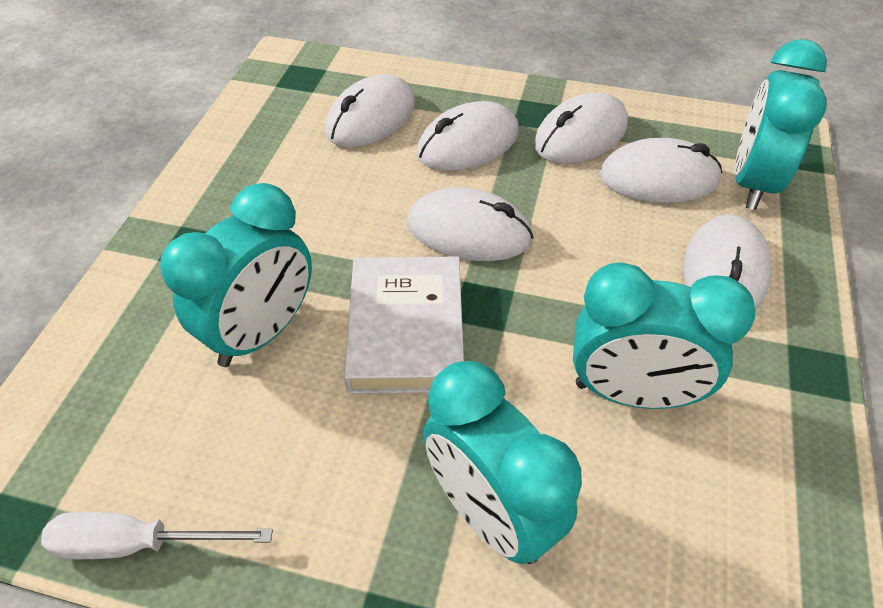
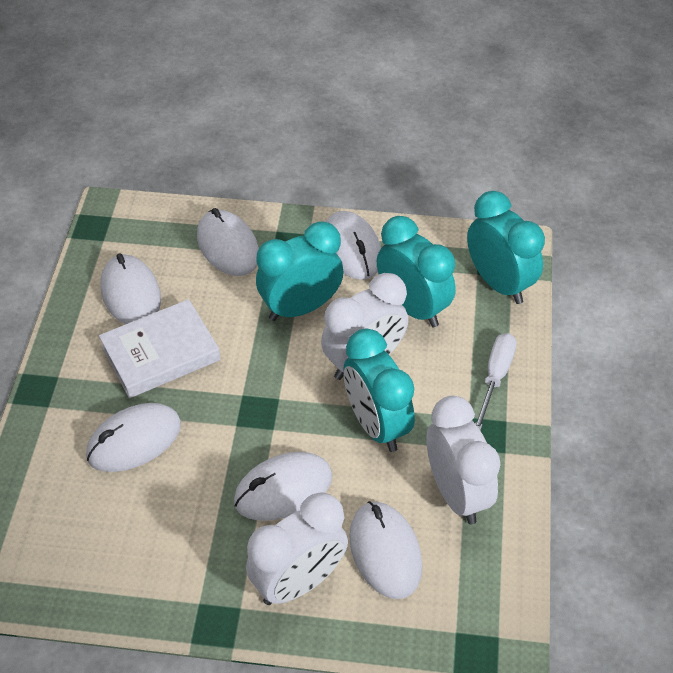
white clock: none = 0 -> [246,492,348,605] [321,273,408,380] [426,396,500,524] = 3

